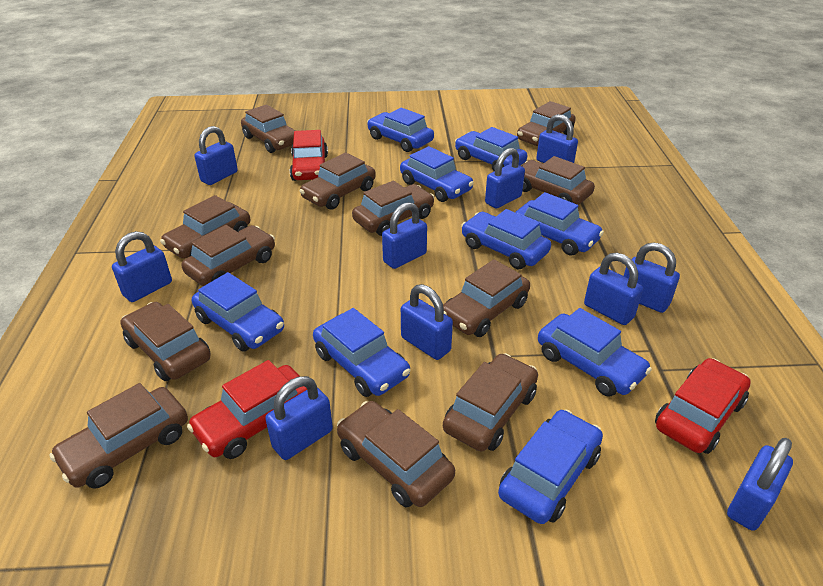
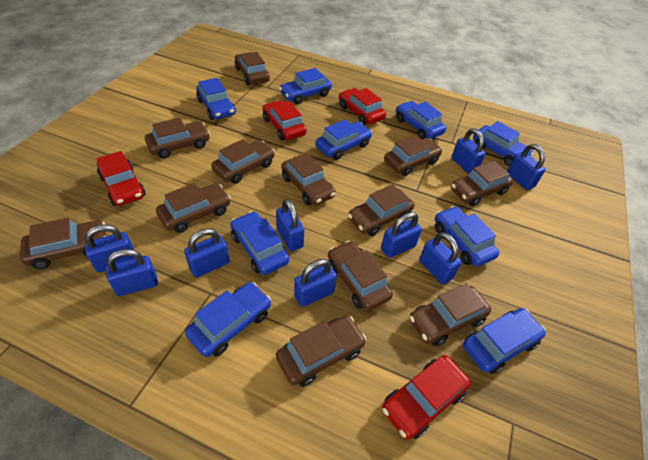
blue padlock: [112,231,172,302] [194,126,238,185] [265,376,333,460] [382,202,427,269] [401,284,453,360] [485,148,525,209] [536,114,578,163] [584,253,643,325] [624,242,680,313] [727,438,793,531] = 10 -> [85,224,134,272] [106,249,158,296] [184,229,229,278] [276,199,304,251] [294,259,337,307] [381,212,422,258] [419,232,462,284] [451,129,486,174] [507,144,546,190] = 9
red car: [187,360,307,459] [290,130,328,181] [655,358,751,454] = 3 -> [96,151,146,206] [263,100,307,141] [339,88,386,125] [382,355,471,439] = 4

